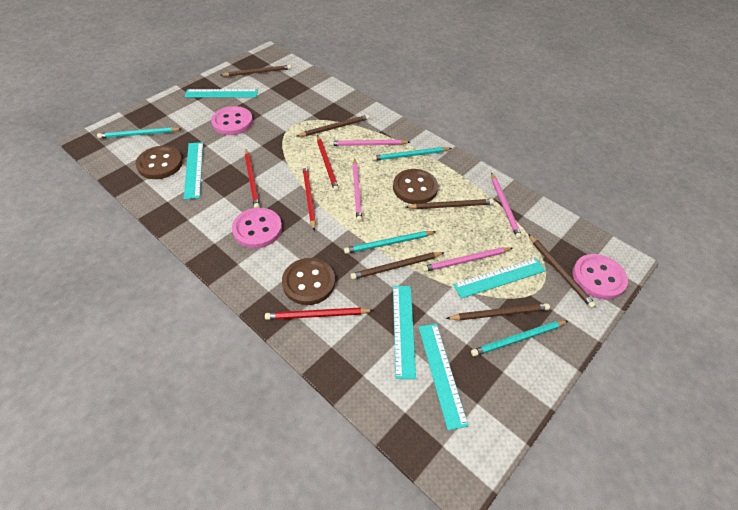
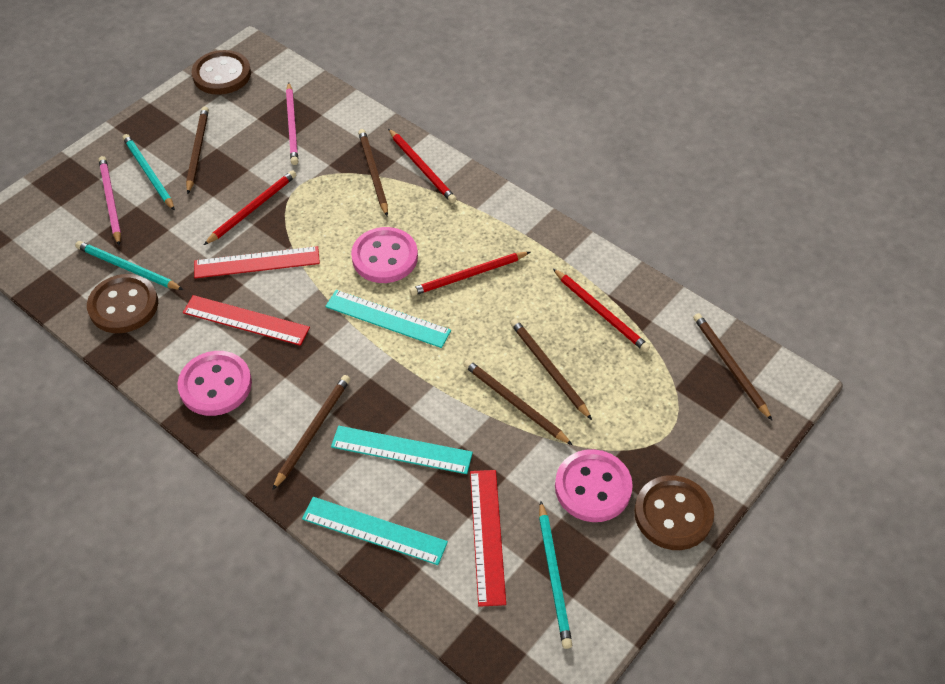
pink pencil: [330,140,410,146] [353,158,362,222] [422,247,513,272] [491,173,522,239] = 4 -> [99,156,121,245] [286,82,298,165] = 2
red ruler: none = 0 -> [183,295,310,346] [194,246,320,278] [470,470,506,607] = 3
turquoise pencil: [97,127,181,139] [344,231,436,254] [372,147,452,161] [471,321,568,356] = 4 -> [75,241,183,290] [123,134,175,211] [539,500,572,649] = 3
turquoise ruler: [184,142,203,200] [185,89,258,98] [393,286,416,379] [419,324,468,430] [453,258,546,299] = 5 -> [302,497,448,565] [325,290,451,348] [331,426,473,474] = 3

